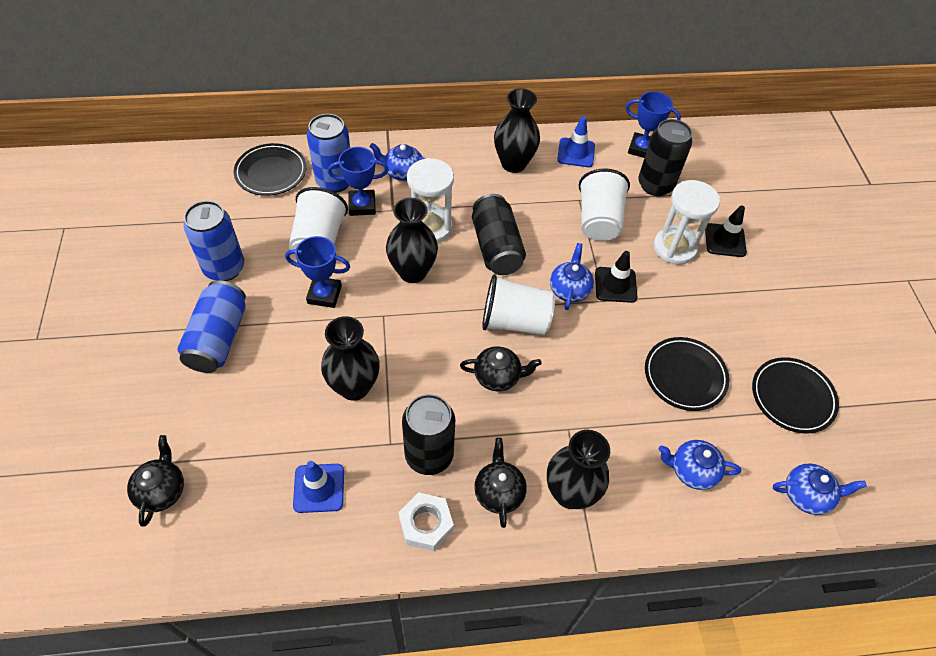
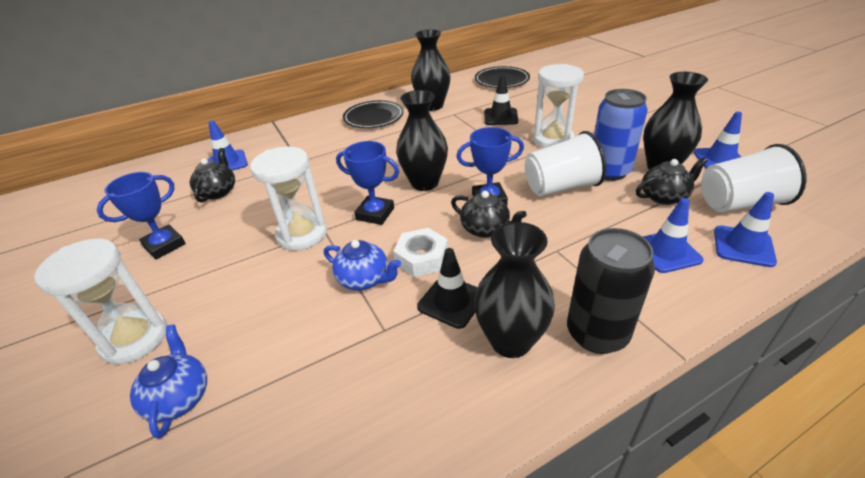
black can: [402,394,455,475] [472,194,526,275] [638,119,692,196] = 3 -> [567,228,655,354] = 1
black plate: [234,143,307,196] [645,337,730,411] [752,357,839,434] = 3 -> [343,100,404,128] [475,66,530,88] = 2
blue can: [177,280,246,373] [184,201,244,281] [307,114,350,193] = 3 -> [594,89,648,181] = 1
blue teapot: [369,143,425,181] [550,243,594,310] [659,440,741,490] [773,463,867,515] = 4 -> [130,324,207,439] [324,240,401,290] = 2
blue traffic cone: [293,461,344,513] [557,116,595,167] = 2 -> [208,120,248,171] [643,198,703,273] [693,112,742,168] [714,192,777,267] = 4
white cup: [289,187,348,250] [482,274,555,335] [579,168,630,241] = 3 -> [525,131,606,197] [701,144,806,212] = 2
white hourglass: [407,158,454,243] [653,180,720,265] = 2 -> [34,239,167,365] [250,146,327,251] [533,64,584,148] = 3

